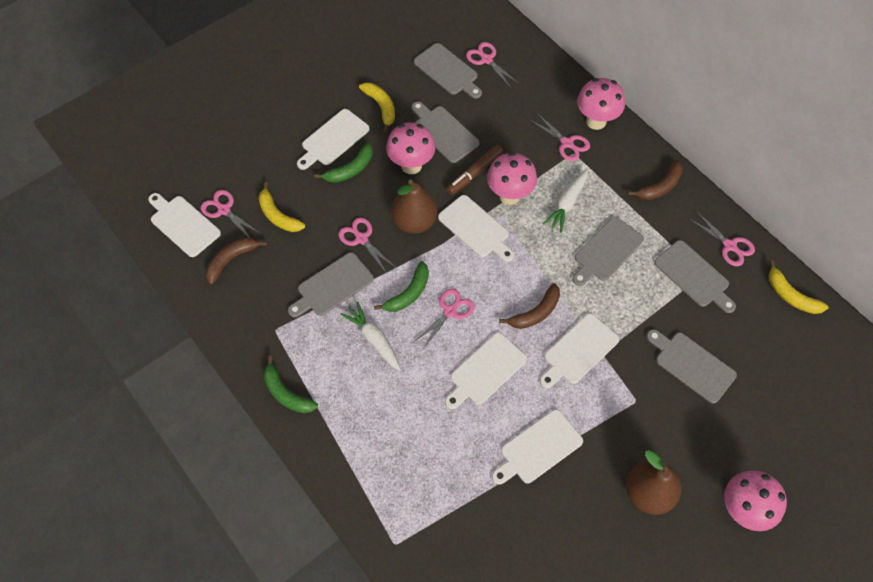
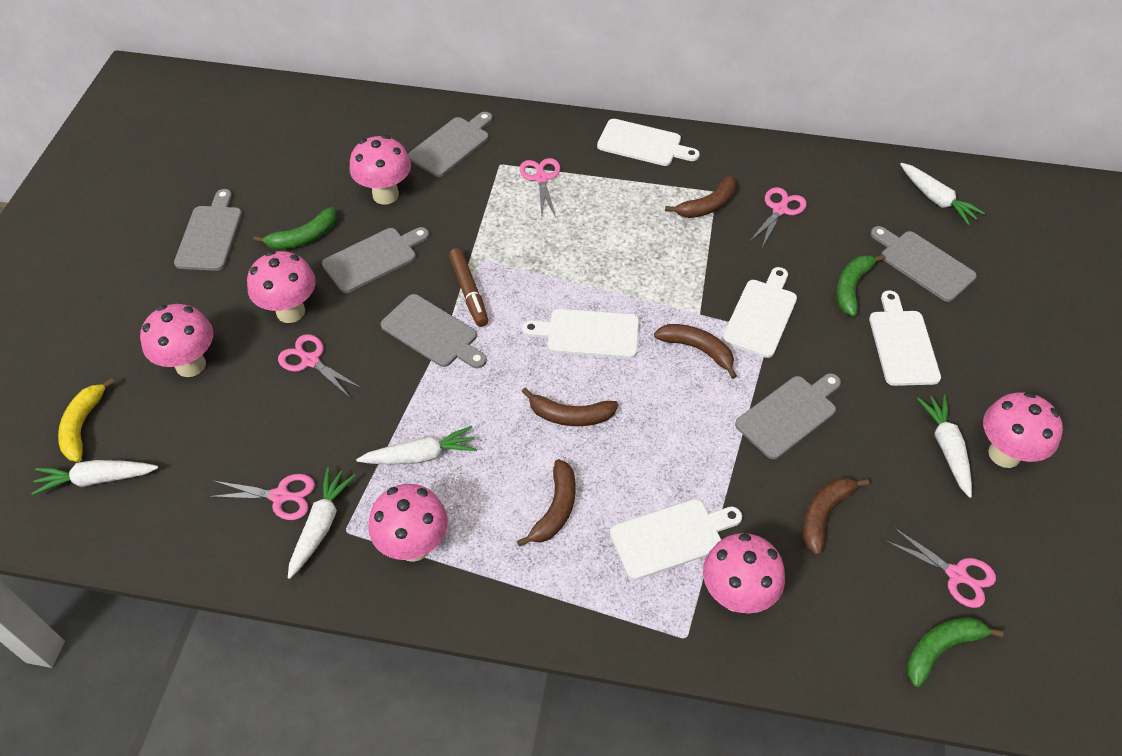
brown banana: [206,237,267,284] [499,283,560,329] [628,160,683,200] = 3 -> [517,459,576,547] [522,388,618,426] [654,324,737,379] [665,175,736,218] [802,478,869,555] = 5
brown pear: [391,180,438,234] [626,450,681,515] = 2 -> none = 0
pink mushroom: [386,122,435,174] [487,152,537,205] [577,78,625,130] [724,471,787,531] = 4 -> [140,304,213,377] [247,251,316,323] [350,135,411,205] [368,484,448,562] [703,533,785,613] [983,392,1063,468] = 6
pink scissors: [201,190,261,238] [338,218,395,274] [414,288,475,349] [466,42,518,88] [530,113,590,161] [690,212,755,266] = 6 -> [208,474,315,520] [278,334,362,397] [519,158,560,217] [749,187,807,248] [885,527,996,608] = 5
white carrot: [340,301,401,371] [543,169,588,233] = 2 -> [31,460,158,495] [288,467,356,579] [356,426,477,464] [900,163,985,225] [917,395,972,498] = 5
white cutting board: [148,193,221,257] [297,109,370,170] [438,195,514,262] [445,332,527,409] [492,409,583,485] [540,313,619,388] = 6 -> [522,309,639,358] [597,119,700,166] [610,499,742,580] [722,267,797,358] [869,290,941,386] = 5
yellow banana: [258,182,305,232] [359,82,395,132] [769,260,828,314] = 3 -> [58,378,115,462] = 1

